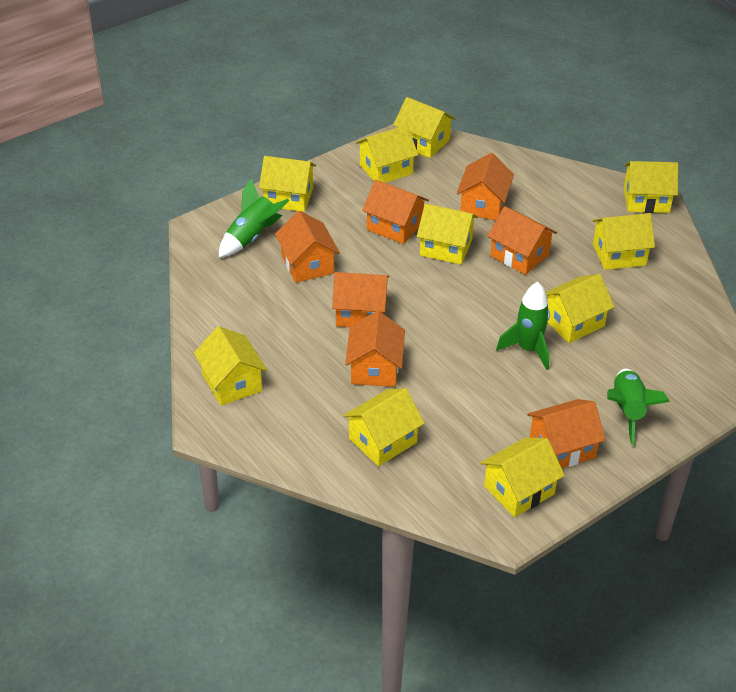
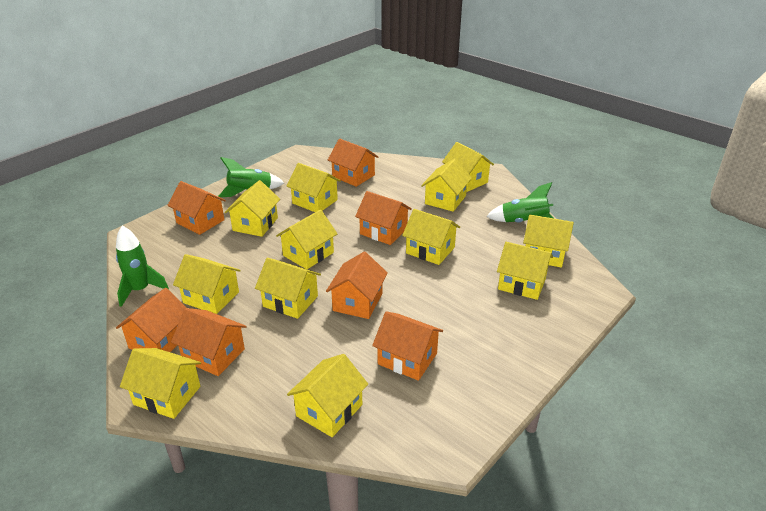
yellow house: [194,326,267,406] [259,156,316,212] [343,388,425,466] [355,125,418,183] [393,97,456,158] [417,204,478,265] [480,437,565,517] [546,274,614,343] [592,213,655,270] [624,161,678,213] = 10 -> [120,348,201,419] [173,254,241,314] [225,180,280,237] [255,258,321,319] [276,210,337,269] [287,163,341,212] [287,354,368,437] [402,209,460,265] [421,158,472,212] [442,142,494,192] [497,242,553,300] [523,214,574,268] = 12

